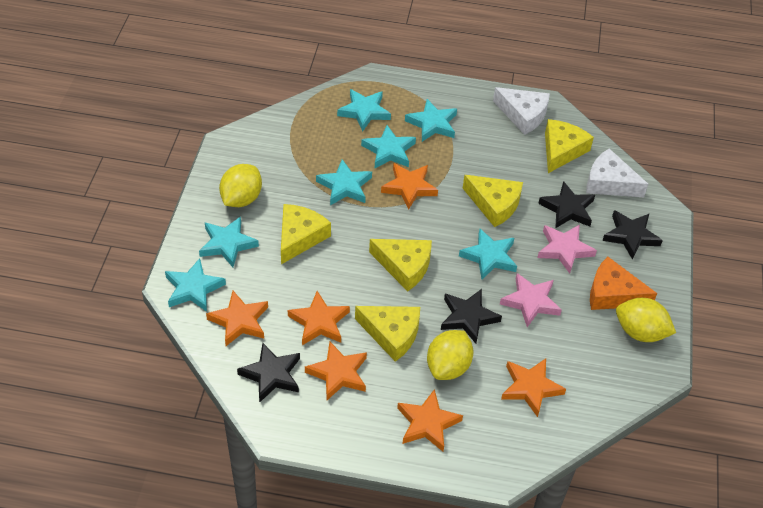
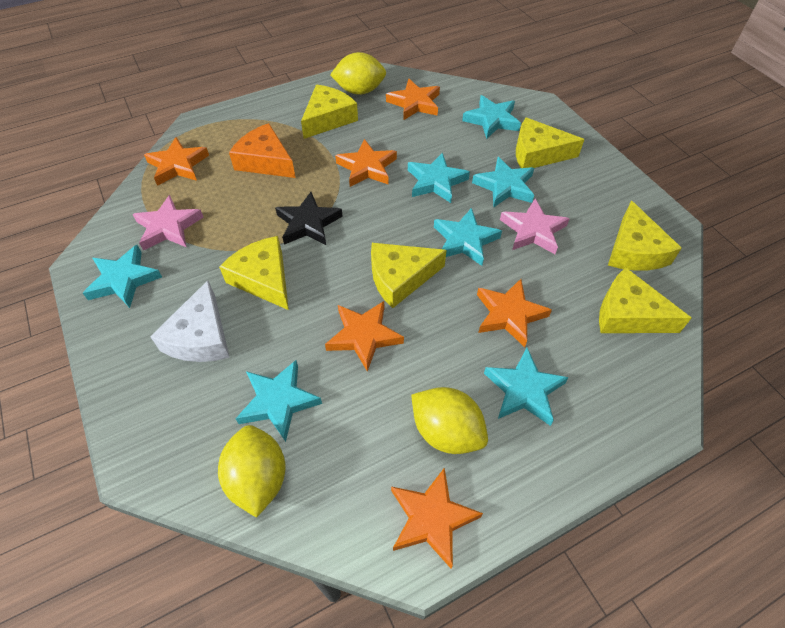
black star: [237,343,300,403] [441,289,502,343] [538,181,595,228] [602,210,663,260] = 4 -> [275,192,343,245] = 1
white cheese: [493,87,550,135] [586,148,648,197] = 2 -> [150,280,230,362] = 1
yellow cheese: [281,204,331,264] [355,306,420,362] [369,239,432,291] [463,175,523,227] [545,119,594,173] = 5 -> [219,236,289,310] [301,85,358,139] [371,243,447,308] [516,117,585,168] [599,267,691,333] [608,200,682,271] = 6

